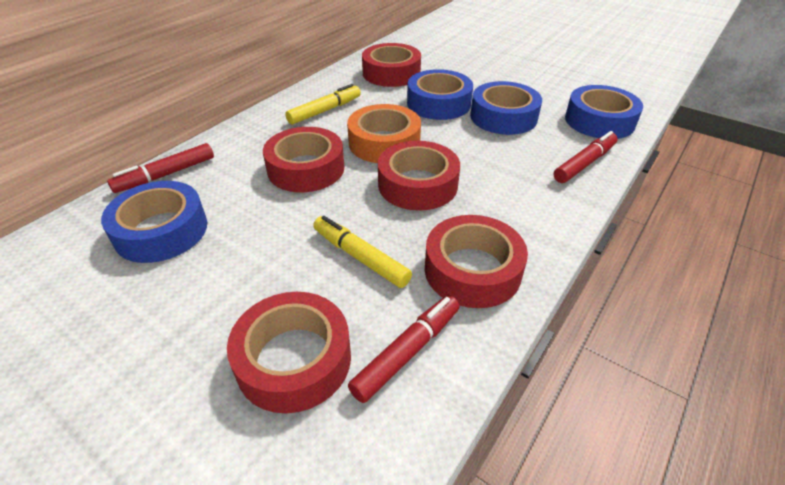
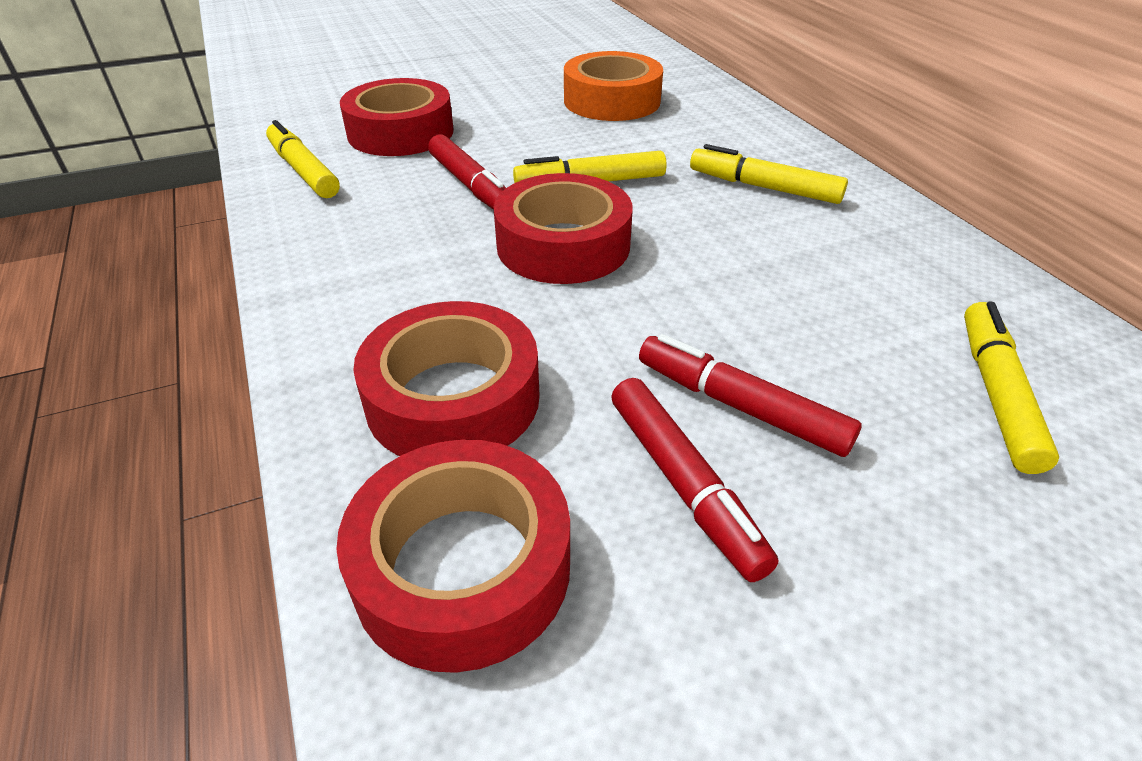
blue tape: [101,181,207,263] [407,69,473,120] [470,81,542,135] [565,85,643,139] = 4 -> none = 0
red tape: [227,292,351,413] [263,127,345,192] [362,43,421,87] [378,141,460,211] [425,215,528,308] = 5 -> [336,440,570,673] [340,78,454,156] [353,301,540,456] [493,173,633,284] = 4
yellow marker: [285,84,361,125] [313,216,412,288] = 2 -> [266,120,340,198] [513,151,667,183] [690,144,848,204] [964,302,1059,474] = 4

